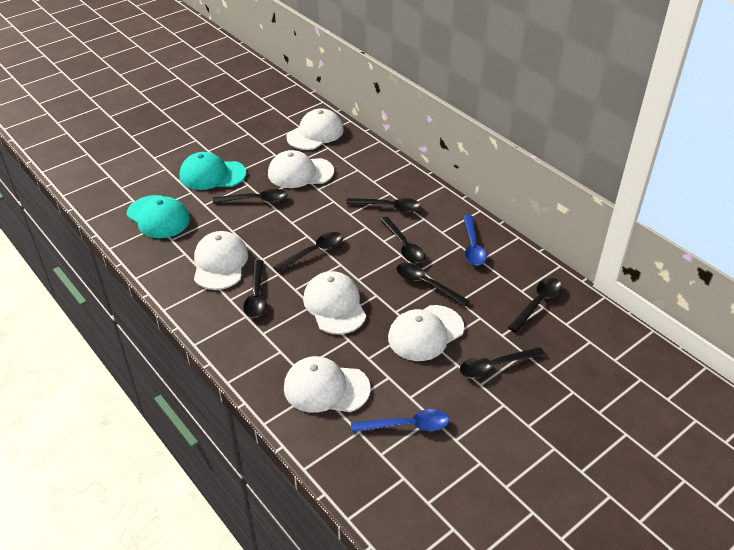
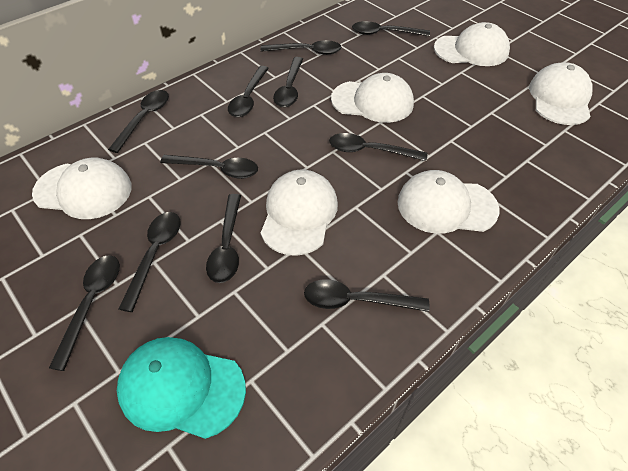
black spoon: [213,189,287,203] [243,260,267,318] [273,232,343,272] [346,198,421,212] [380,217,425,263] [397,263,469,307] [460,347,545,378] [508,278,562,333] = 8 -> [49,256,120,371] [108,90,169,153] [119,212,180,312] [160,155,258,179] [206,194,241,283] [228,66,269,117] [260,40,341,55] [273,57,303,107] [304,279,429,312] [329,133,428,161] [352,21,430,36] = 11
blue spoon: [351,409,449,432] [463,215,487,265] = 2 -> none = 0
turquoise cap: [127,195,190,238] [180,152,246,190] = 2 -> [117,337,246,439] = 1

